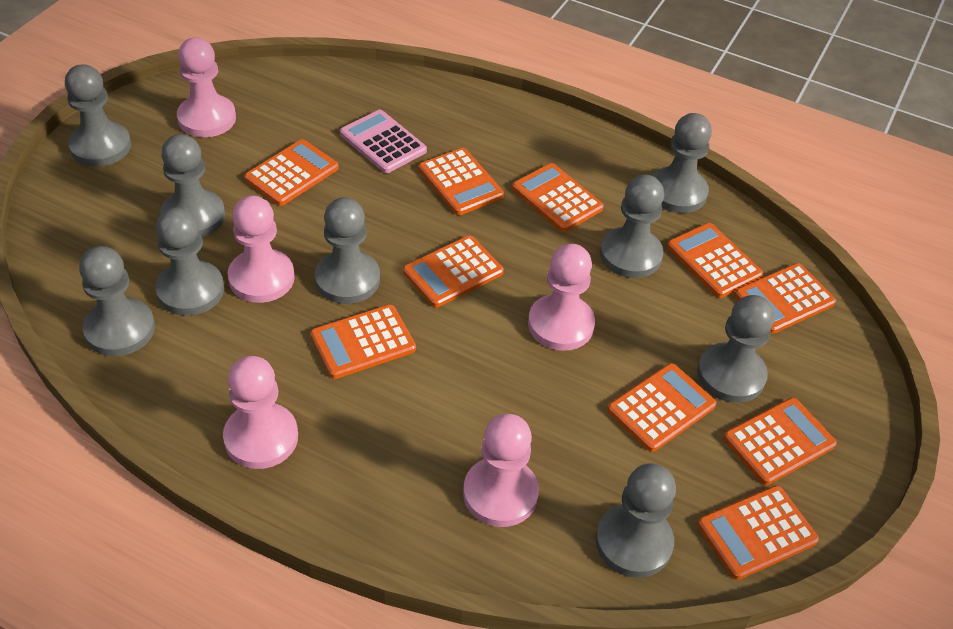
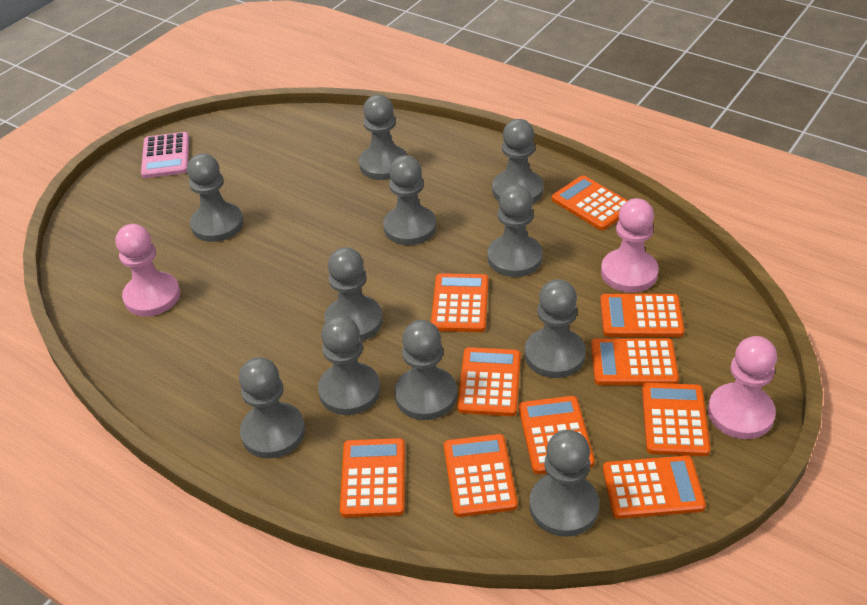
grey pawn: [65,64,131,167] [79,246,155,356] [155,207,224,316] [160,134,225,237] [315,197,380,304] [596,463,676,578] [600,175,664,278] [652,113,712,213] [697,295,775,403] = 9 -> [187,153,243,242] [239,357,305,458] [318,316,380,415] [324,247,383,341] [359,95,407,180] [383,155,436,245] [395,320,457,420] [487,184,543,277] [492,119,544,204] [525,279,586,378] [529,430,599,537] = 11
pink pawn: [177,38,236,137] [223,356,298,469] [227,196,295,303] [463,414,539,527] [528,244,595,351] = 5 -> [116,224,180,316] [601,198,659,293] [708,336,777,439] = 3

